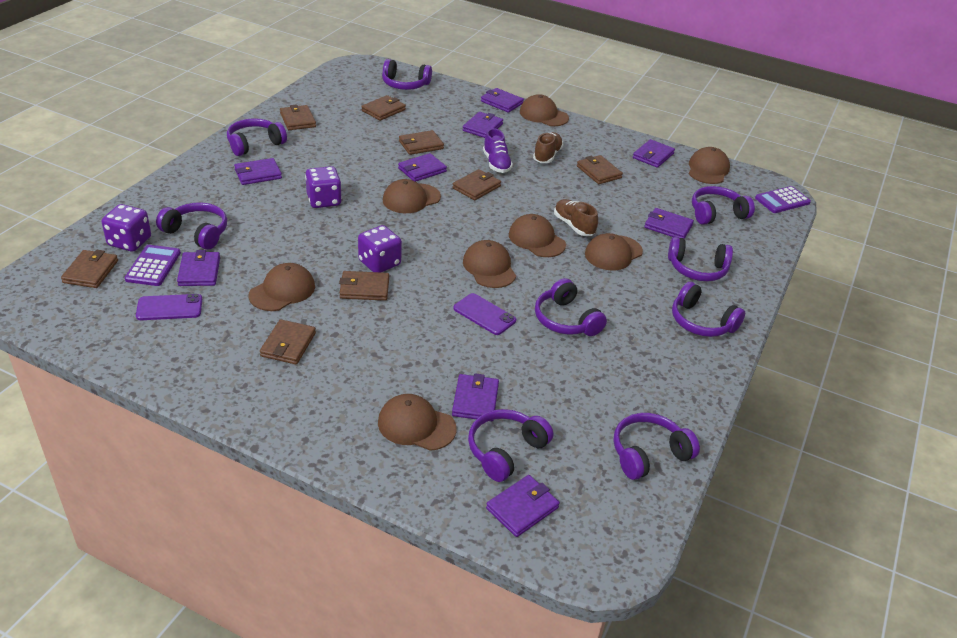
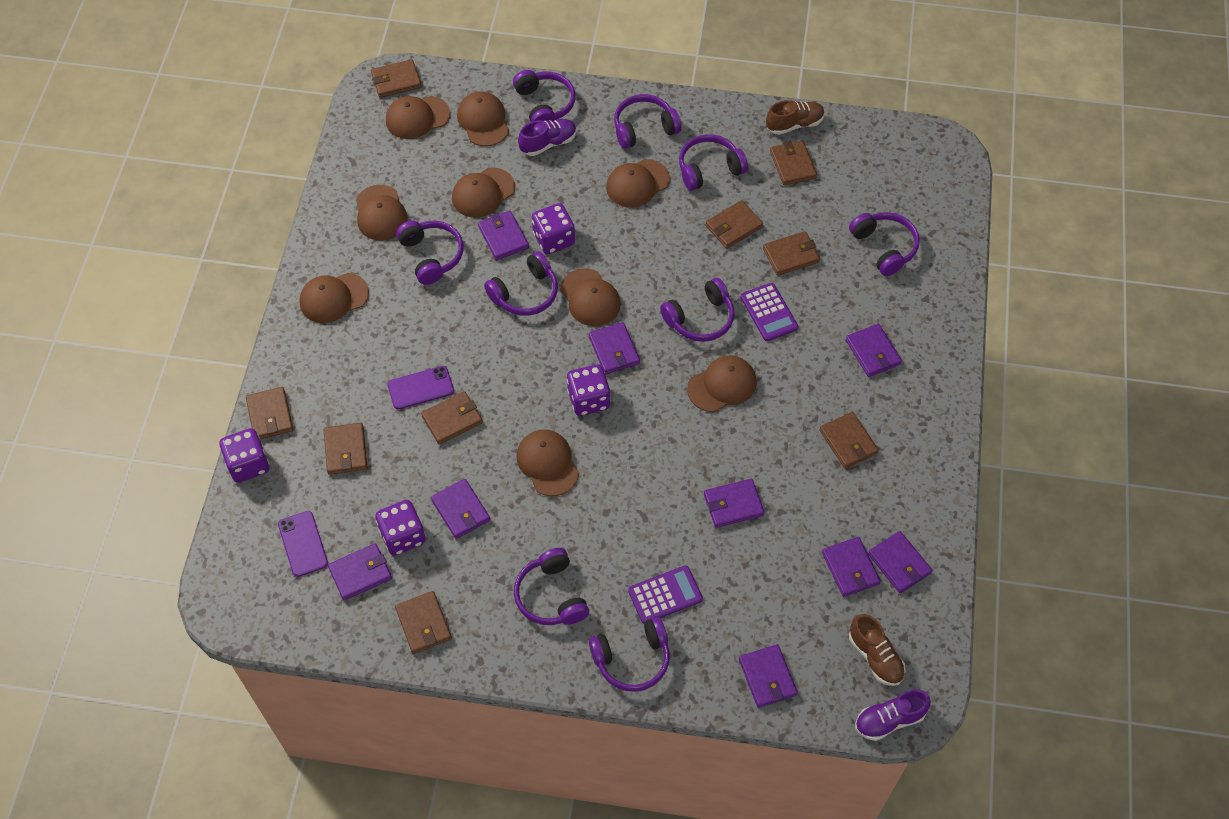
brown cap: [249,263,315,311] [378,394,457,451] [383,179,441,213] [463,240,516,288] [509,214,566,257] [520,94,569,126] [585,233,643,270] [689,147,730,184] = 8 -> [299,273,369,323] [356,185,408,241] [386,96,450,139] [452,168,515,218] [457,91,509,146] [517,429,579,496] [560,268,621,326] [606,159,670,208] [687,355,757,412] = 9
brown wallet: [61,250,118,288] [260,319,316,364] [280,104,316,130] [339,271,389,301] [361,95,406,121] [399,130,444,155] [452,169,501,200] [577,155,623,184] = 8 -> [246,387,293,439] [324,422,367,475] [371,59,422,98] [395,591,452,654] [421,391,483,445] [705,200,763,249] [763,231,820,276] [770,140,817,185] [820,412,879,469] = 9
purple dice: [102,204,151,252] [305,166,342,208] [358,225,402,272] = 3 -> [220,428,269,483] [375,500,426,556] [532,203,575,254] [567,364,611,416] = 4
purple shoe: [483,128,513,173] = 1 -> [518,119,577,156] [855,689,931,741] = 2

